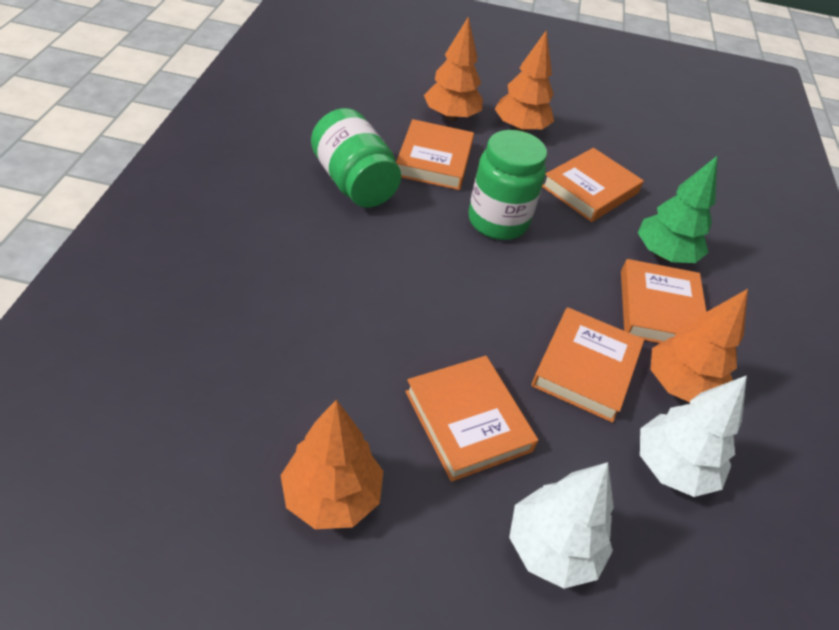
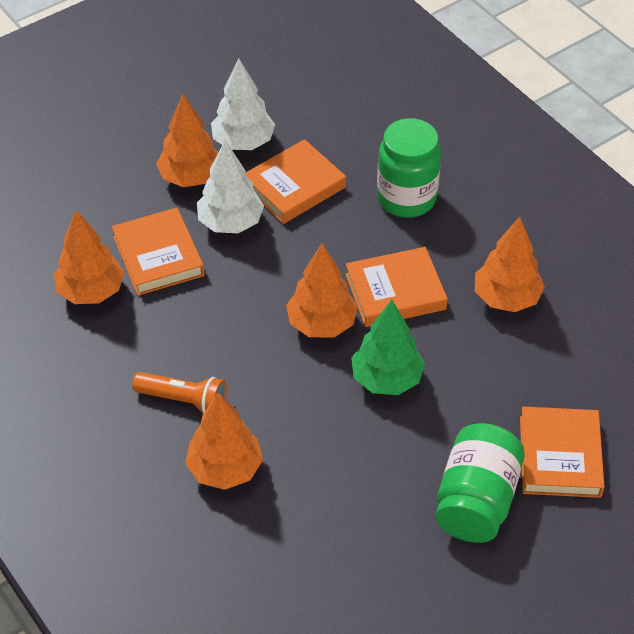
orange book: [396,119,474,190] [405,356,538,482] [531,307,644,423] [542,148,644,222] [621,259,706,343] = 5 -> [112,208,205,296] [244,139,346,224] [345,247,448,327] [520,407,605,498] = 4
orange flashlight: none = 0 -> [132,372,227,414] = 1
orange tree: [280,400,383,529] [424,16,483,121] [495,30,554,132] [650,289,748,402] = 4 -> [54,210,124,304] [156,94,218,187] [185,392,263,490] [286,243,358,337] [475,217,545,312] = 5

